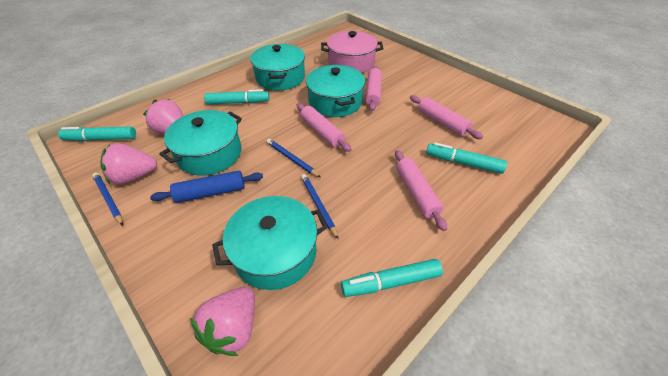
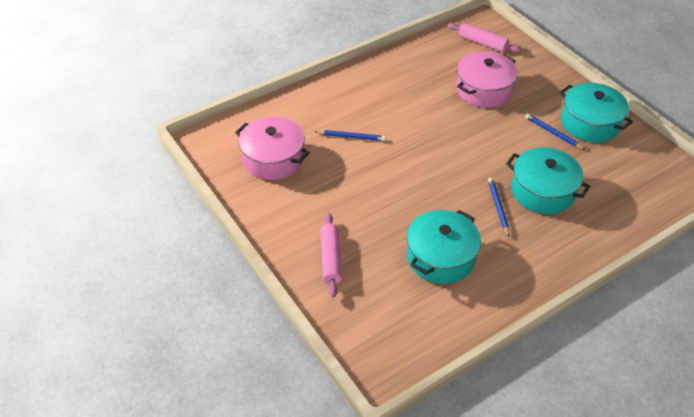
blue rolling pin: [150,171,263,203] = 1 -> none = 0
pink pot: [321,31,384,73] = 1 -> [235,117,310,180] [456,51,518,108] = 2
pink rolling pin: [297,103,351,152] [366,66,382,111] [395,150,447,231] [410,95,483,139] = 4 -> [320,213,342,297] [447,23,521,52] = 2
pink strawberry: [100,143,157,184] [143,99,183,134] [190,287,255,356] = 3 -> none = 0
turquoise marker: [58,126,136,141] [204,89,269,105] [341,259,443,297] [426,142,507,174] = 4 -> none = 0
turquoise pot: [159,110,242,176] [212,196,328,290] [250,44,305,90] [306,65,365,117] = 4 -> [407,210,481,284] [506,147,590,214] [560,83,633,142] = 3

